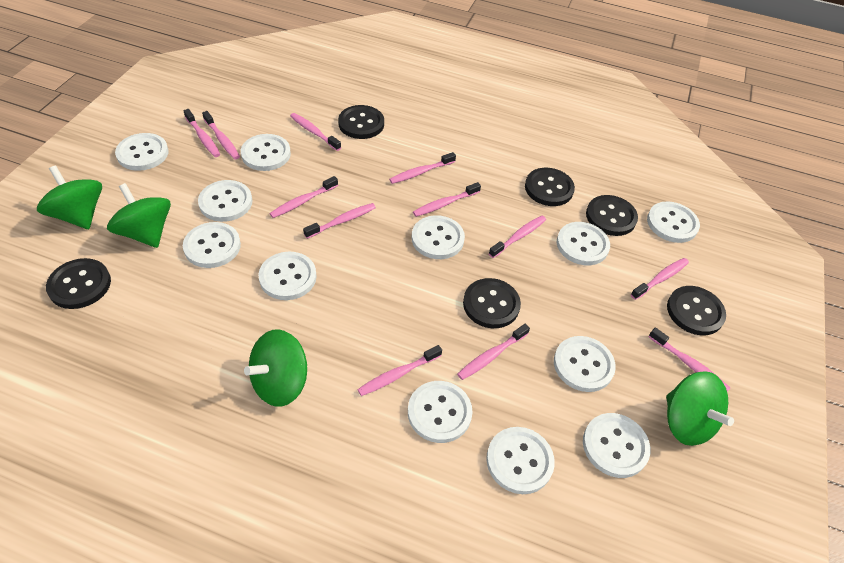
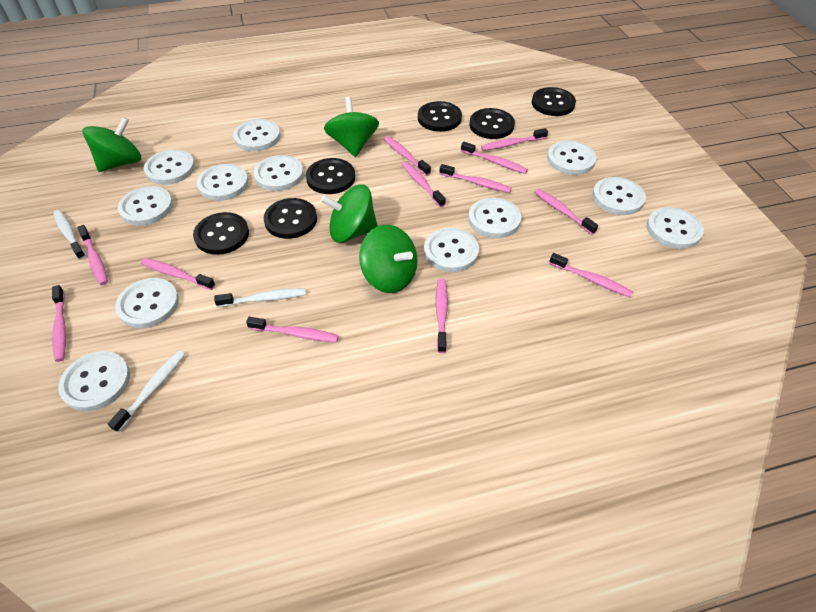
white toothbrush: none = 0 -> [53,210,86,260] [108,351,185,433] [214,288,306,307] = 3

